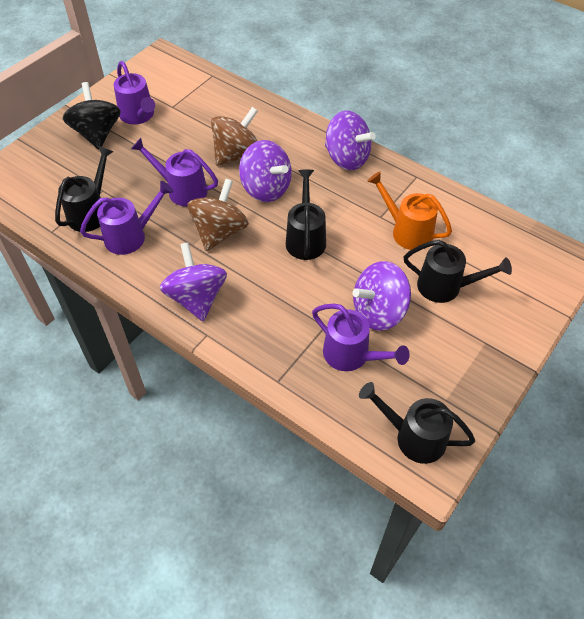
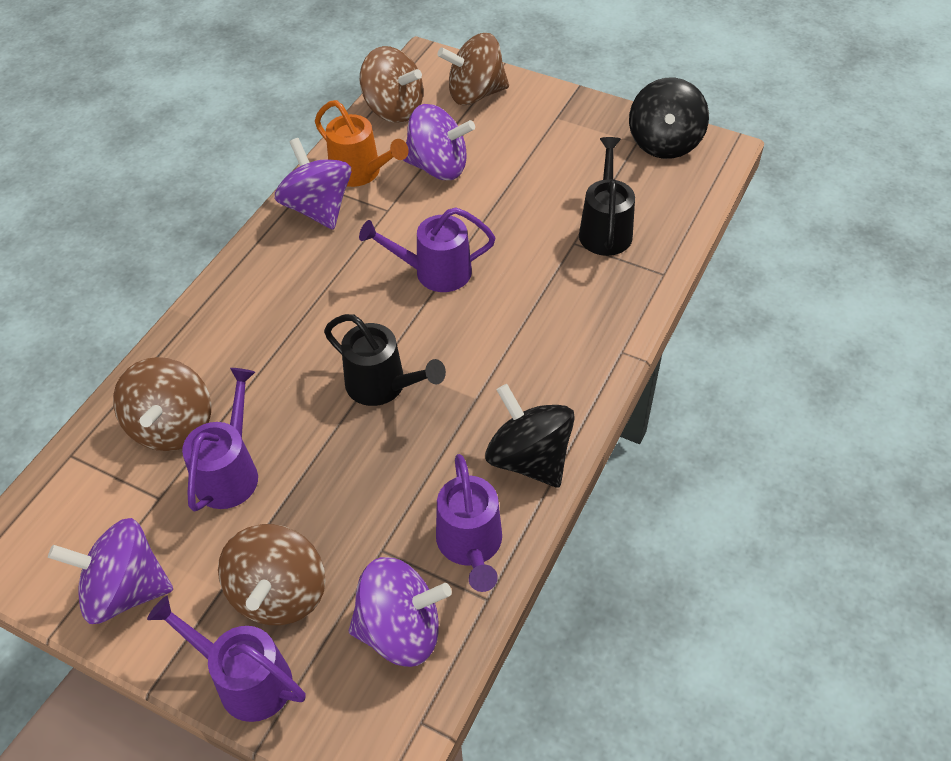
black spinning top: [63,82,121,149] = 1 -> [485,384,575,488] [629,78,709,159] = 2
black watering can: [55,146,114,232] [286,170,326,260] [359,382,475,464] [404,240,512,303] = 4 -> [324,314,446,406] [579,137,635,256] = 2
brown spinning top: [187,179,249,251] [211,107,258,166] = 2 -> [113,357,211,451] [218,524,326,625] [360,46,423,123] [438,33,509,105] = 4

